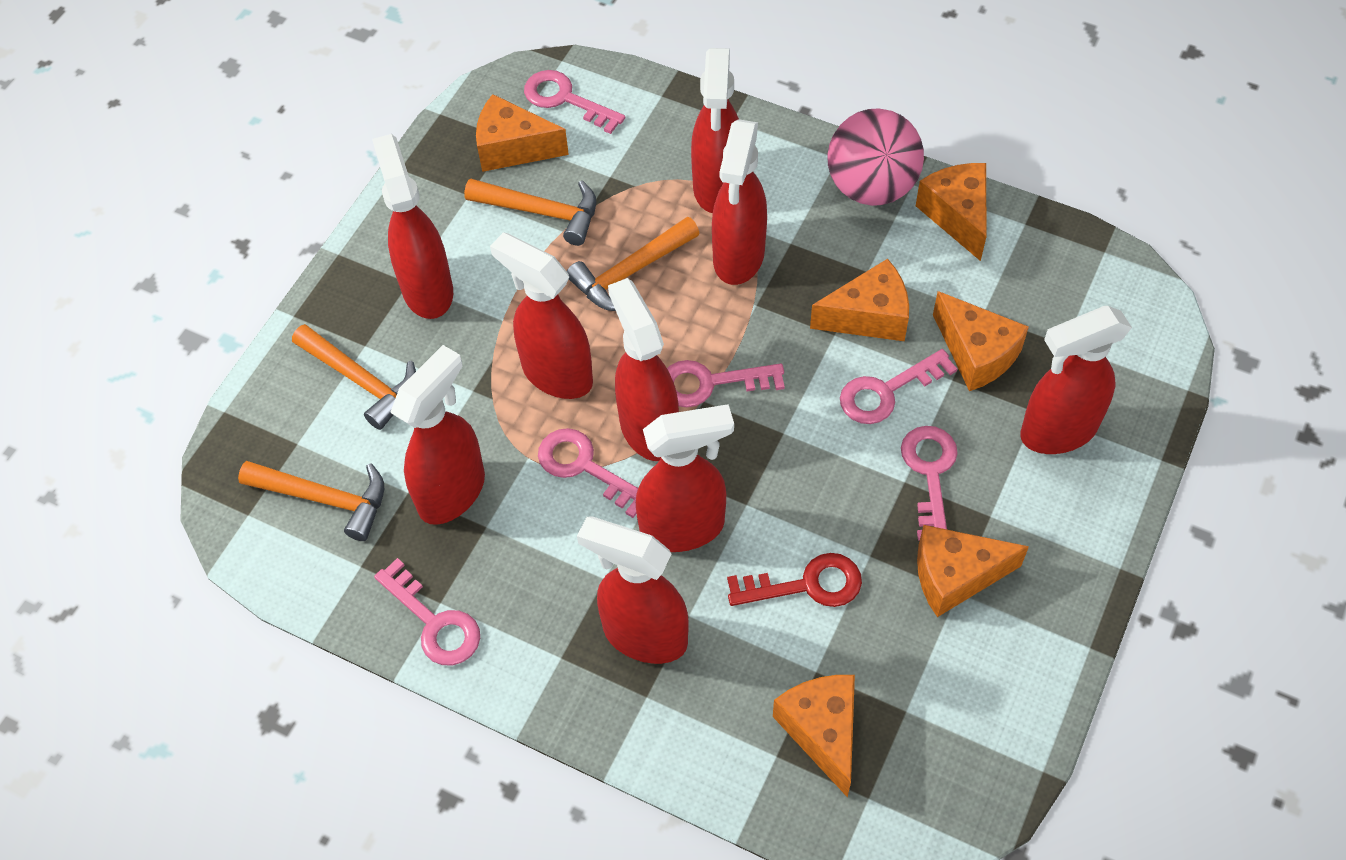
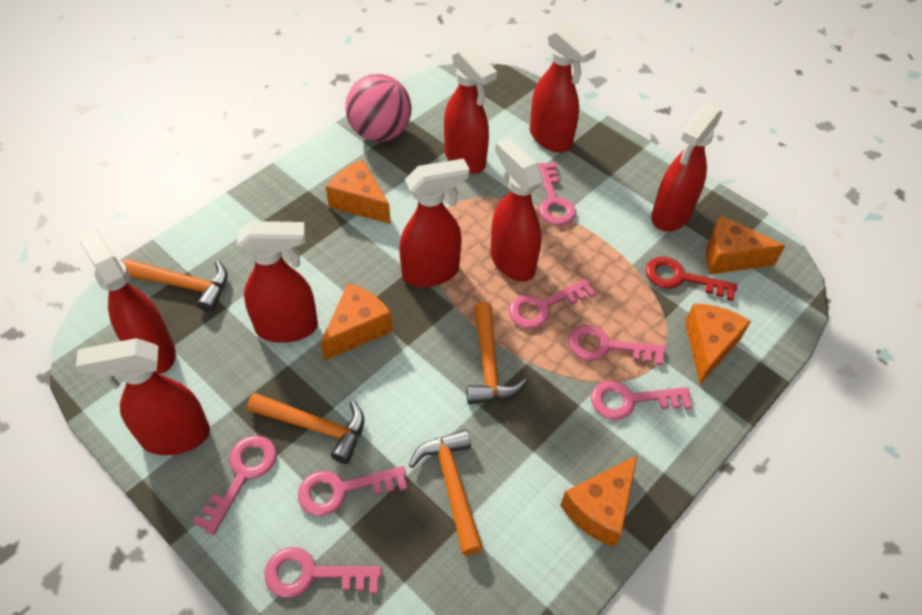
orange cheese: [476,94,569,172] [773,675,855,798] [810,259,909,341] [916,163,987,261] [917,525,1029,617] [933,291,1029,391] = 6 -> [321,283,393,361] [326,160,391,224] [560,455,637,547] [685,304,751,384] [706,215,785,274] = 5
pink key: [374,558,480,666] [524,70,625,134] [538,428,638,518] [667,360,785,407] [840,349,957,424] [901,426,958,541] = 6 -> [193,435,277,535] [264,547,382,598] [298,466,407,516] [509,279,596,329] [538,163,576,226] [568,325,665,365] [591,381,692,420] = 7
red spray bottle: [372,134,453,319] [390,345,485,525] [490,232,593,399] [577,516,689,664] [608,278,679,461] [636,404,734,552] [691,48,739,213] [712,119,767,285] [1020,306,1132,454] = 9 -> [76,227,176,374] [76,338,210,455] [237,221,318,343] [399,159,470,287] [444,44,497,174] [491,138,543,282] [530,24,596,152] [651,104,722,232] = 8

